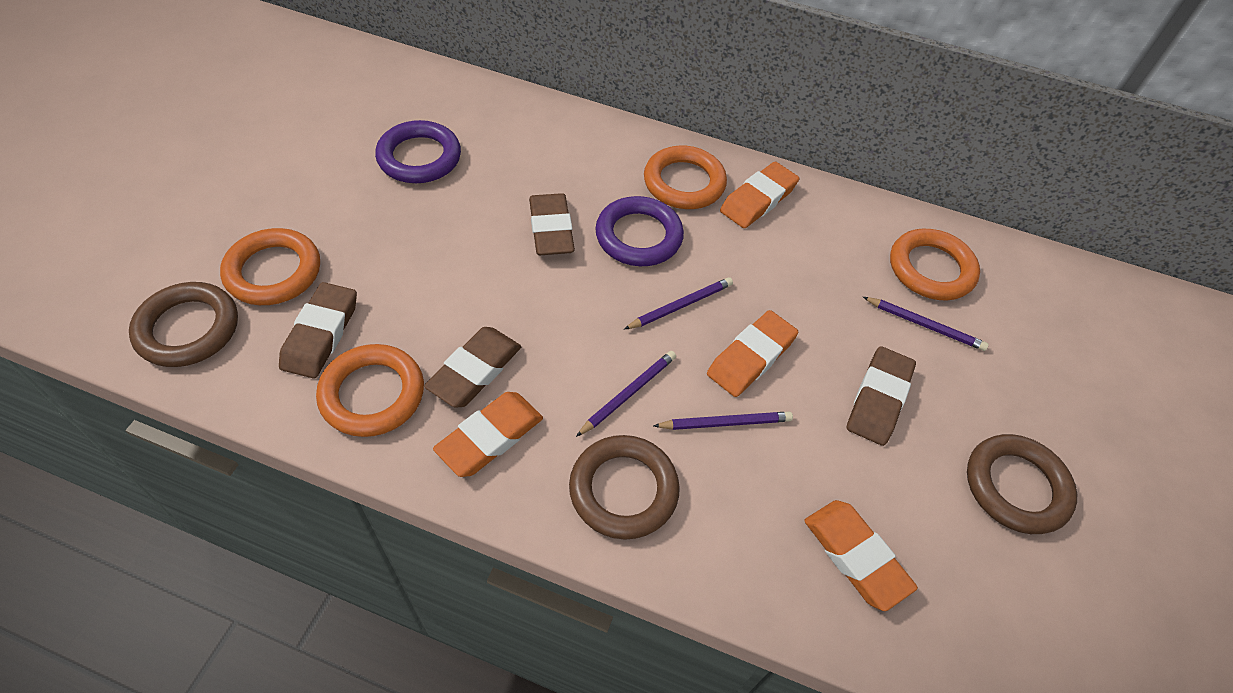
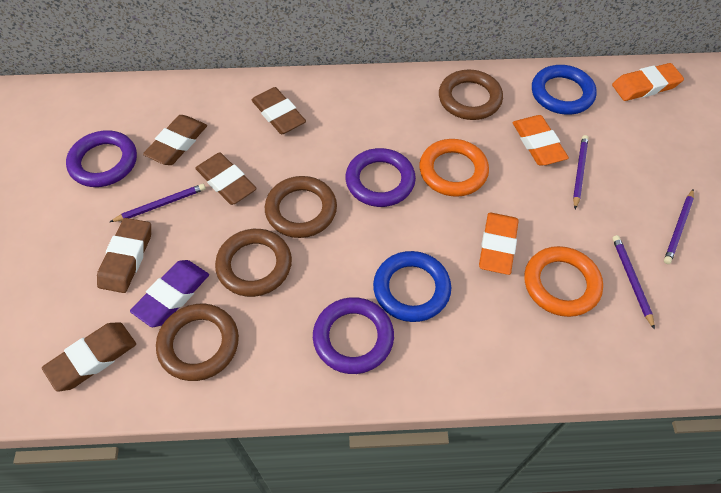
blue ring: none = 0 -> [373,251,451,322] [532,65,597,115] = 2
brown eraser: [279,282,357,379] [424,327,521,408] [529,193,575,255] [847,346,916,446] = 4 -> [42,322,136,391] [97,218,151,293] [143,115,207,165] [195,152,257,205] [252,87,306,134] = 5
brown ring: [129,282,238,367] [569,435,680,540] [967,434,1077,534] = 3 -> [156,304,239,381] [215,229,292,297] [265,176,337,238] [439,70,503,120] = 4
orange eraser: [433,392,543,477] [707,310,798,397] [720,162,799,228] [804,500,918,611] = 4 -> [479,213,519,275] [513,115,569,166] [612,63,684,101] = 3
orange ring: [220,228,320,305] [316,344,424,437] [644,146,727,209] [890,229,980,300] = 4 -> [419,139,489,197] [524,246,603,317] = 2
purple eraser: none = 0 -> [130,260,209,327] = 1
purple ring: [375,120,461,183] [595,196,684,266] = 2 -> [66,130,137,187] [313,297,394,374] [345,148,416,207] = 3

